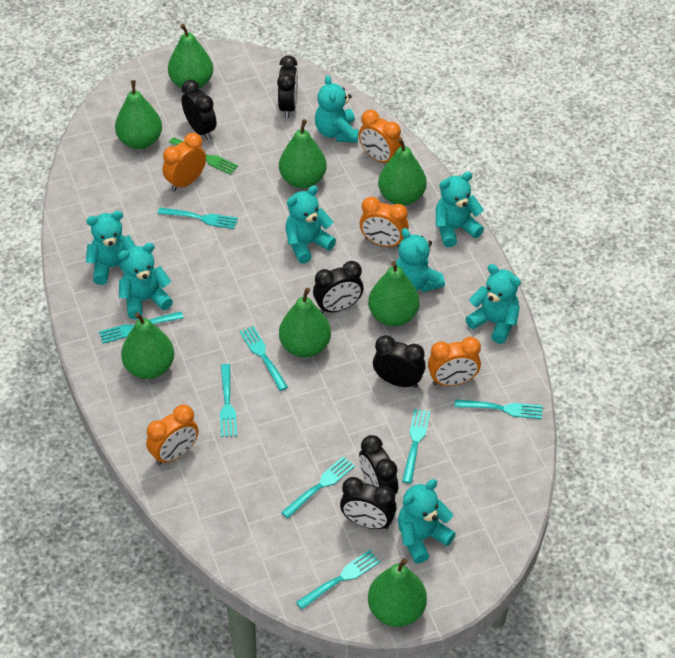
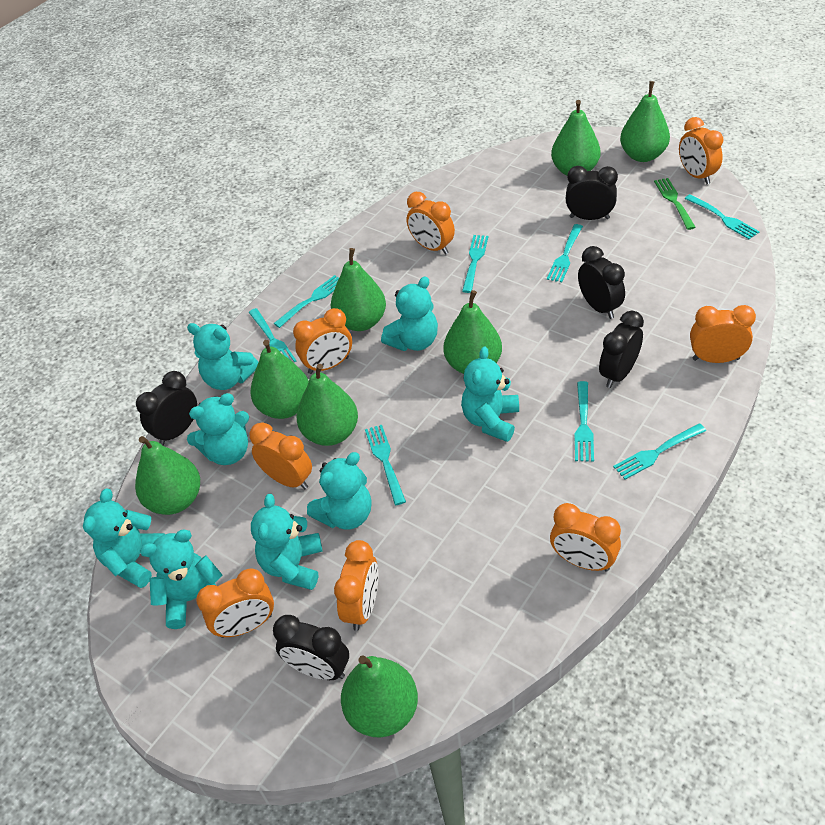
black clock: [182,80,217,140] [277,55,298,118] [313,261,364,313] [340,477,397,529] [359,435,398,494] [373,335,426,388] = 6 -> [136,371,197,446] [273,615,349,680] [566,166,618,220] [578,246,625,319] [599,311,644,388] = 5
orange clock: [146,404,199,465] [163,133,206,192] [359,110,402,163] [360,197,409,247] [428,337,481,386] = 5 -> [196,568,274,638] [249,422,312,490] [293,308,352,374] [334,540,378,631] [407,192,455,255] [550,503,621,571] [679,117,723,184] [690,305,756,363] = 8

